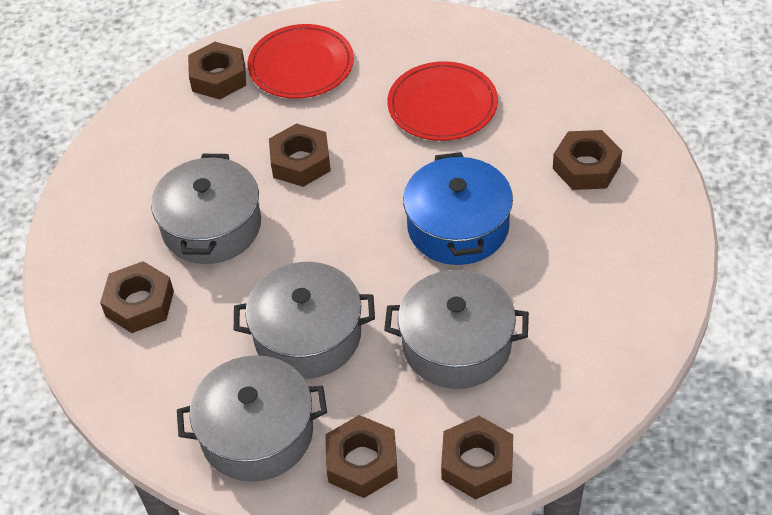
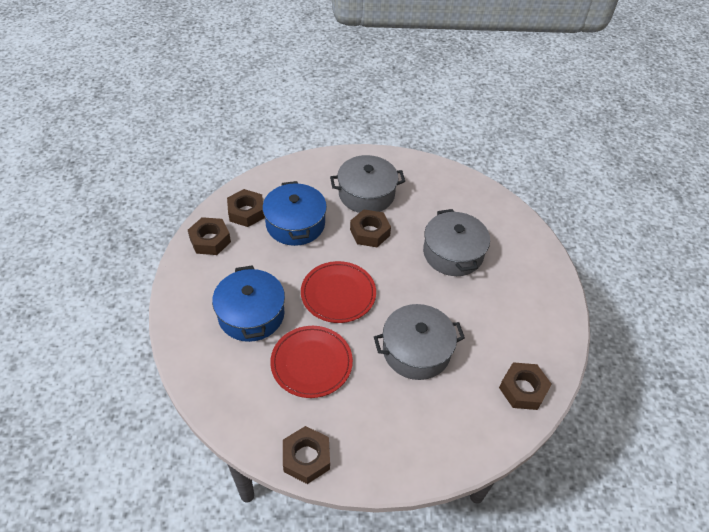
blue pot: [403,152,513,265] = 1 -> [212,265,285,342] [263,181,327,246] = 2
brown nut: [100,261,174,333] [188,42,246,100] [269,124,331,187] [325,415,398,498] [441,416,513,500] [553,130,622,190] = 6 -> [188,217,231,255] [227,189,265,227] [283,426,330,484] [350,209,391,247] [499,362,552,410] = 5
grey pot: [151,154,261,264] [177,355,327,482] [234,262,375,379] [384,270,529,389] = 4 -> [330,155,405,213] [374,304,465,380] [423,209,490,276] = 3

